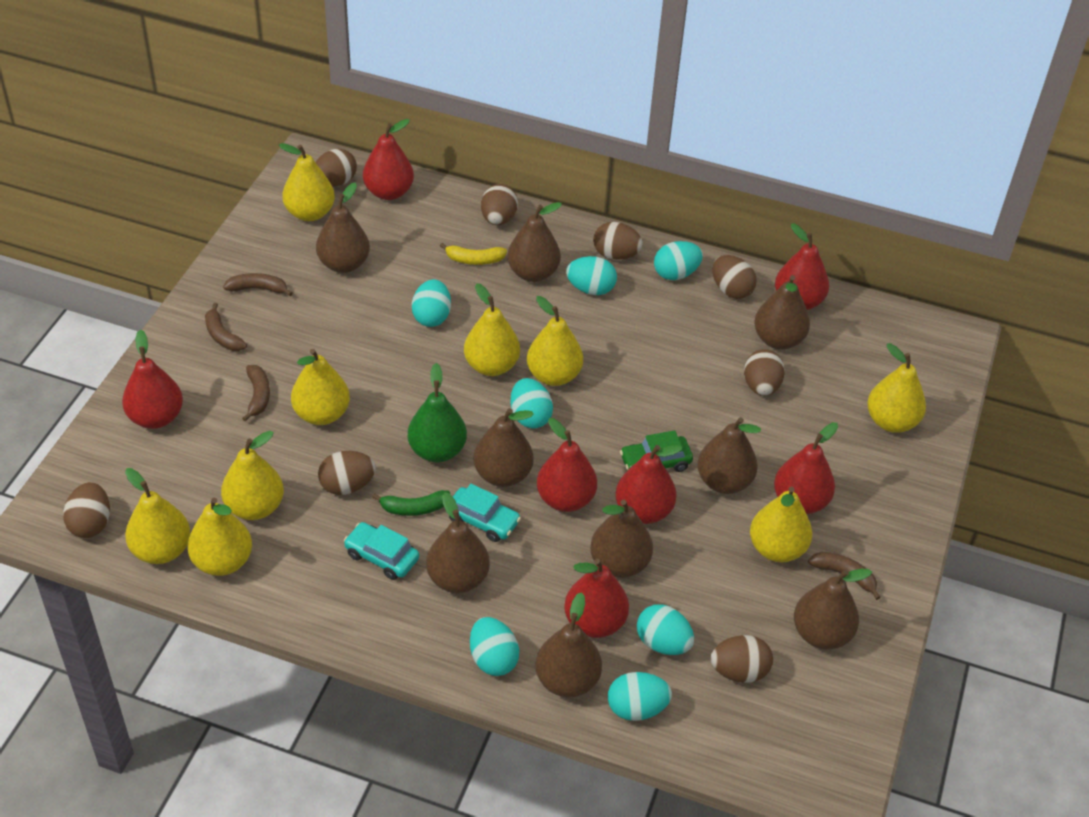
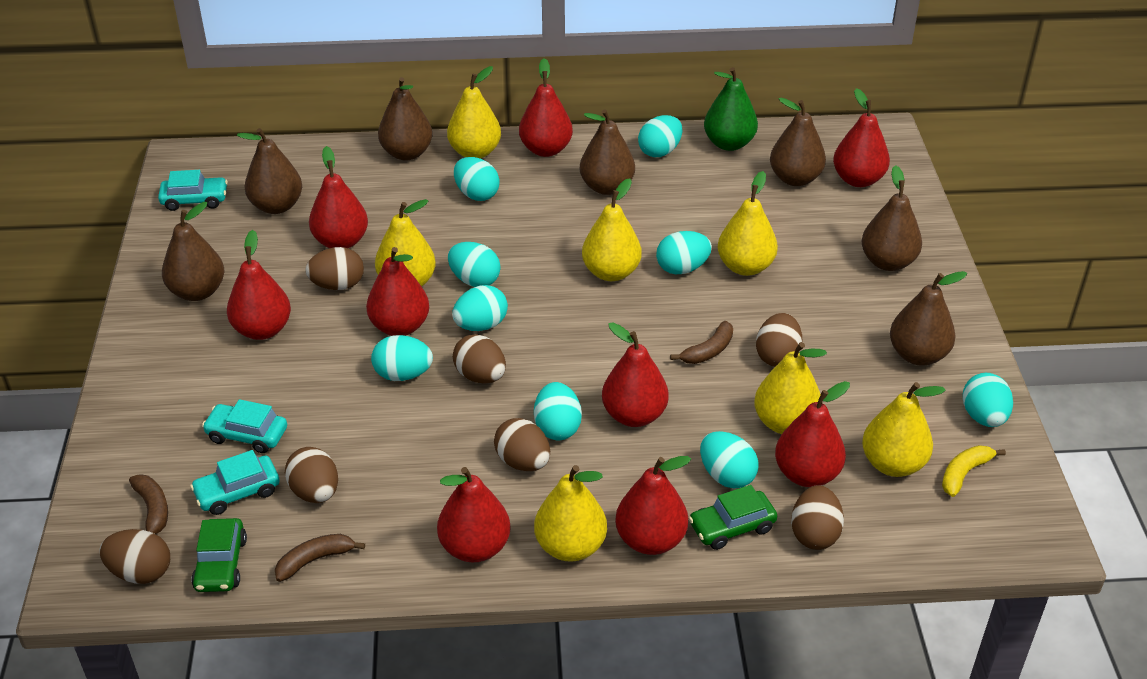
brown banana: [205,303,247,351] [223,273,293,296] [242,365,270,422] [808,552,881,600] = 4 -> [129,474,168,534] [275,534,365,582] [670,321,733,364] = 3
brown egg: [63,482,110,538] [315,149,357,187] [318,451,376,495] [481,184,518,225] [593,222,643,260] [711,635,773,682] [712,255,757,299] [744,349,785,396] = 8 -> [99,529,170,584] [285,447,338,503] [305,247,364,290] [453,334,506,384] [494,418,550,471] [756,313,802,367] [791,485,844,550] = 7
brown pear: [316,183,370,273] [426,492,490,593] [474,408,534,487] [507,202,562,282] [535,592,602,697] [590,500,653,578] [697,417,761,494] [754,275,810,350] [794,569,872,650] = 9 -> [162,202,224,301] [237,128,302,214] [378,77,432,160] [580,109,635,195] [770,98,826,186] [862,165,922,271] [890,271,967,366] = 7
green banana: [372,490,450,516] = 1 -> none = 0
green car: [620,430,693,472] = 1 -> [191,518,247,592] [689,485,777,550] = 2
red pear: [122,330,183,429] [363,119,414,200] [537,418,597,512] [564,559,629,638] [615,445,682,524] [774,422,838,514] [775,223,829,310] = 7 -> [227,230,291,340] [309,146,368,248] [366,247,429,336] [437,467,510,563] [519,58,573,157] [602,322,669,427] [615,456,691,555] [775,381,850,487] [833,88,890,187] = 9
turquoise car: [344,522,419,580] [449,484,521,542] = 2 -> [158,170,228,211] [190,450,279,515] [202,399,287,453] = 3
turquoise egg: [412,279,451,327] [470,617,519,676] [510,378,553,428] [566,256,617,295] [608,672,672,721] [637,604,694,655] [654,241,703,280] = 7 -> [371,335,433,381] [448,242,501,287] [452,285,508,331] [454,157,500,201] [534,382,582,440] [638,115,682,157] [656,231,712,274] [700,431,758,488] [963,373,1013,427] = 9
yellow pear: [125,468,190,564] [187,498,252,576] [221,431,284,520] [279,143,335,221] [291,349,350,425] [464,283,520,376] [527,296,583,386] [750,486,812,562] [867,343,926,433] = 9 -> [375,199,436,287] [447,66,501,159] [534,465,607,562] [582,178,642,281] [718,171,778,276] [754,342,827,434] [862,382,945,477] = 7

